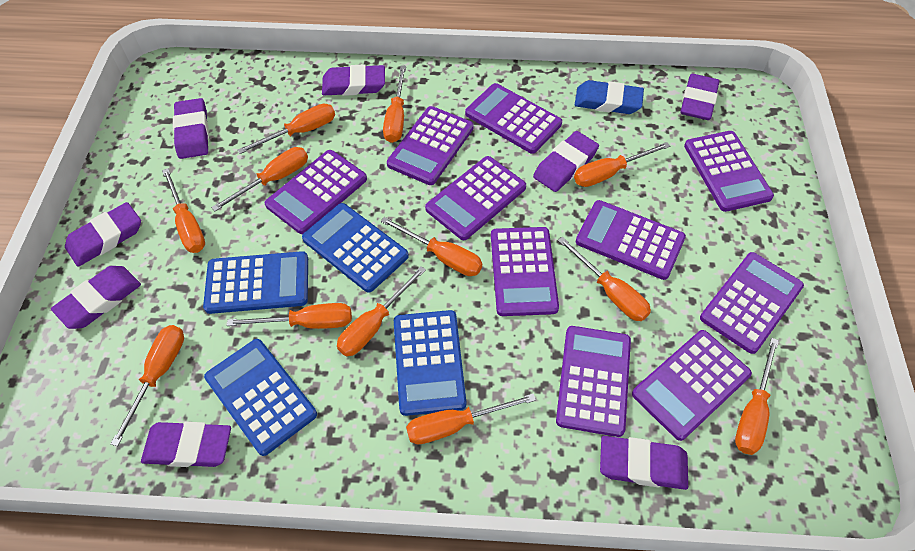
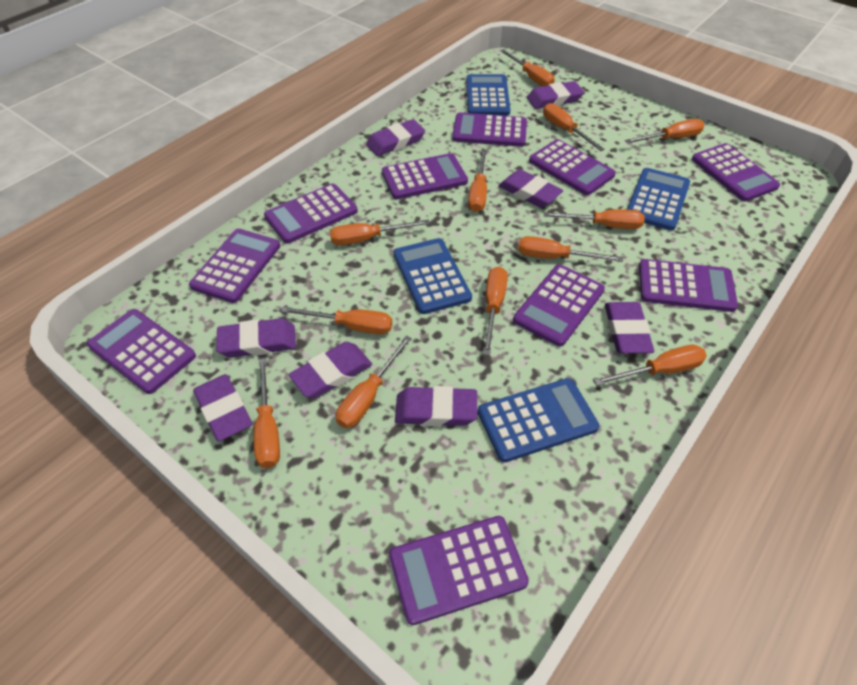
blue eraser: [575,80,644,114] = 1 -> none = 0

